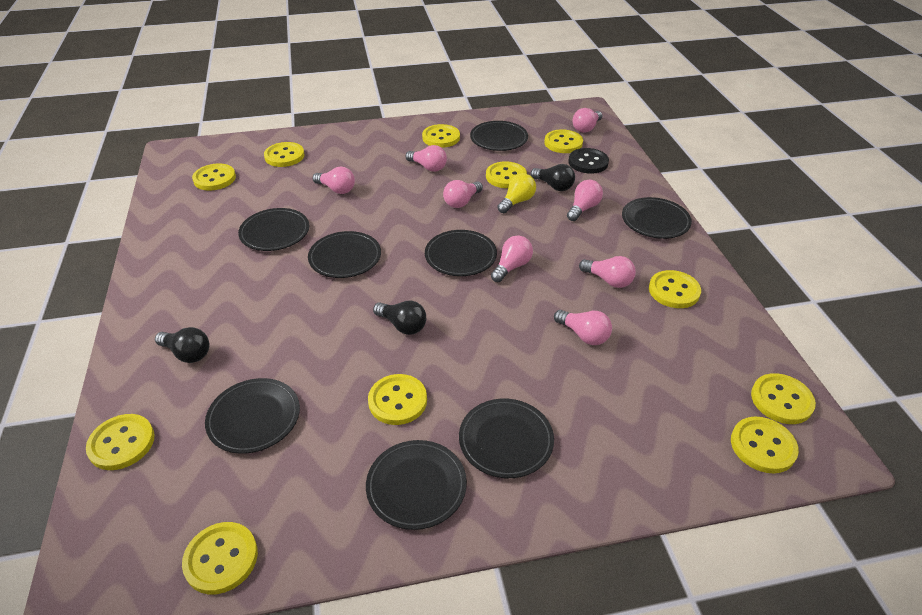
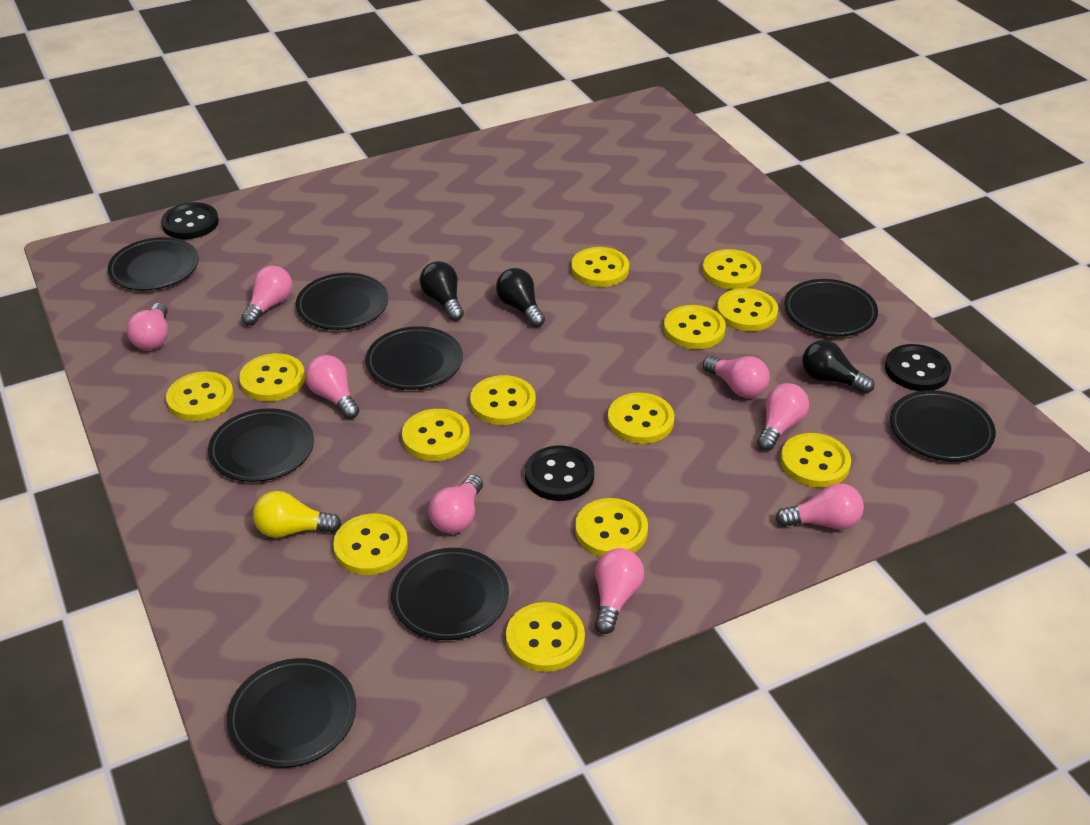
black button: [568,148,609,174] = 1 -> [161,202,219,239] [525,446,594,501] [885,344,951,391] = 3
yellow button: [86,414,155,470] [182,522,258,594] [192,163,236,191] [264,142,304,167] [368,374,427,425] [422,124,460,148] [486,161,527,188] [544,129,583,153] [649,270,701,308] [731,417,799,473] [751,373,816,424] = 11 -> [166,372,234,421] [239,353,305,401] [333,514,408,575] [402,409,470,461] [470,375,536,425] [506,602,585,672] [571,247,629,287] [575,498,648,557] [608,393,674,444] [664,305,726,349] [702,249,761,289] [717,288,778,331] [780,433,851,487] = 13

